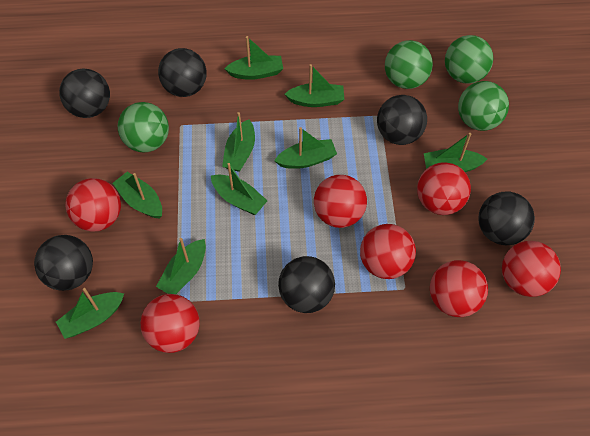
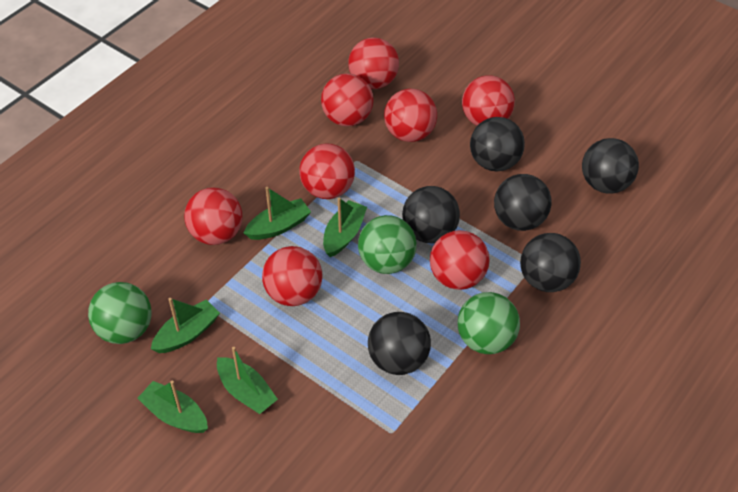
green ball: [118,102,169,152] [385,40,433,89] [445,35,493,84] [458,81,509,131] = 4 -> [88,282,152,344] [358,215,417,274] [457,292,520,354] = 3
green boat: [56,288,124,339] [113,172,162,218] [156,238,206,294] [211,163,268,215] [222,112,255,172] [225,36,283,80] [274,127,337,169] [285,64,344,107] [424,133,487,172] = 9 -> [137,381,208,433] [151,298,220,353] [217,347,278,414] [244,187,311,240] [323,198,367,257] = 5
red ball: [66,178,121,231] [141,294,200,353] [314,175,367,228] [360,224,416,279] [417,162,471,215] [430,260,488,317] [502,241,561,297] = 7 -> [184,188,243,245] [262,246,322,306] [299,144,355,199] [321,73,374,126] [348,37,399,89] [384,89,437,142] [430,230,490,290] [462,75,515,126] = 8

